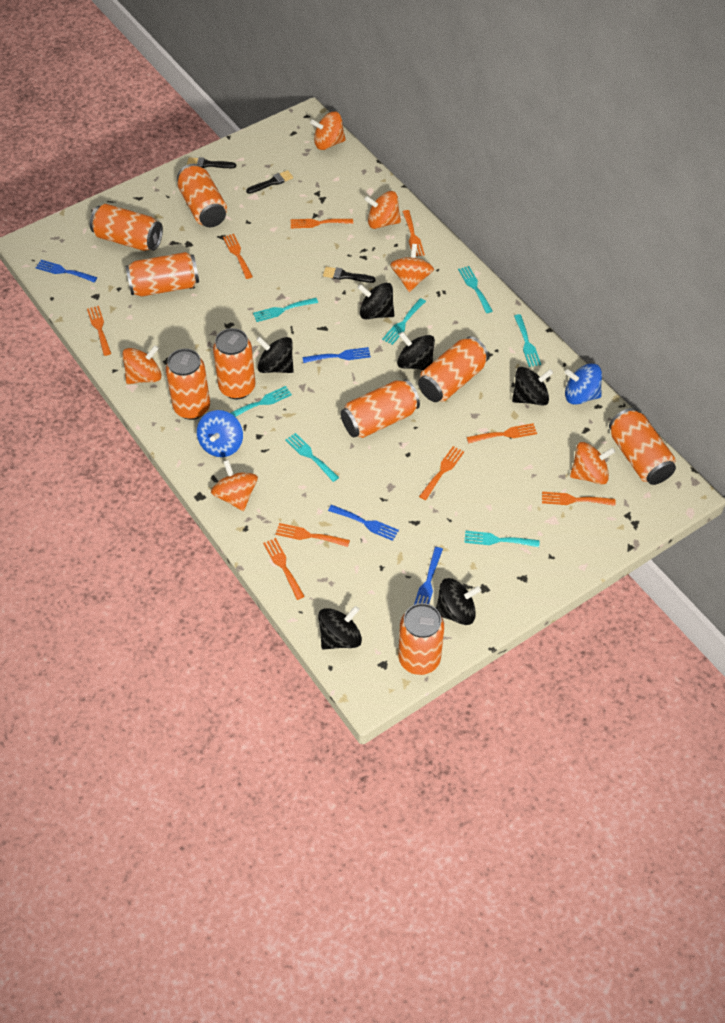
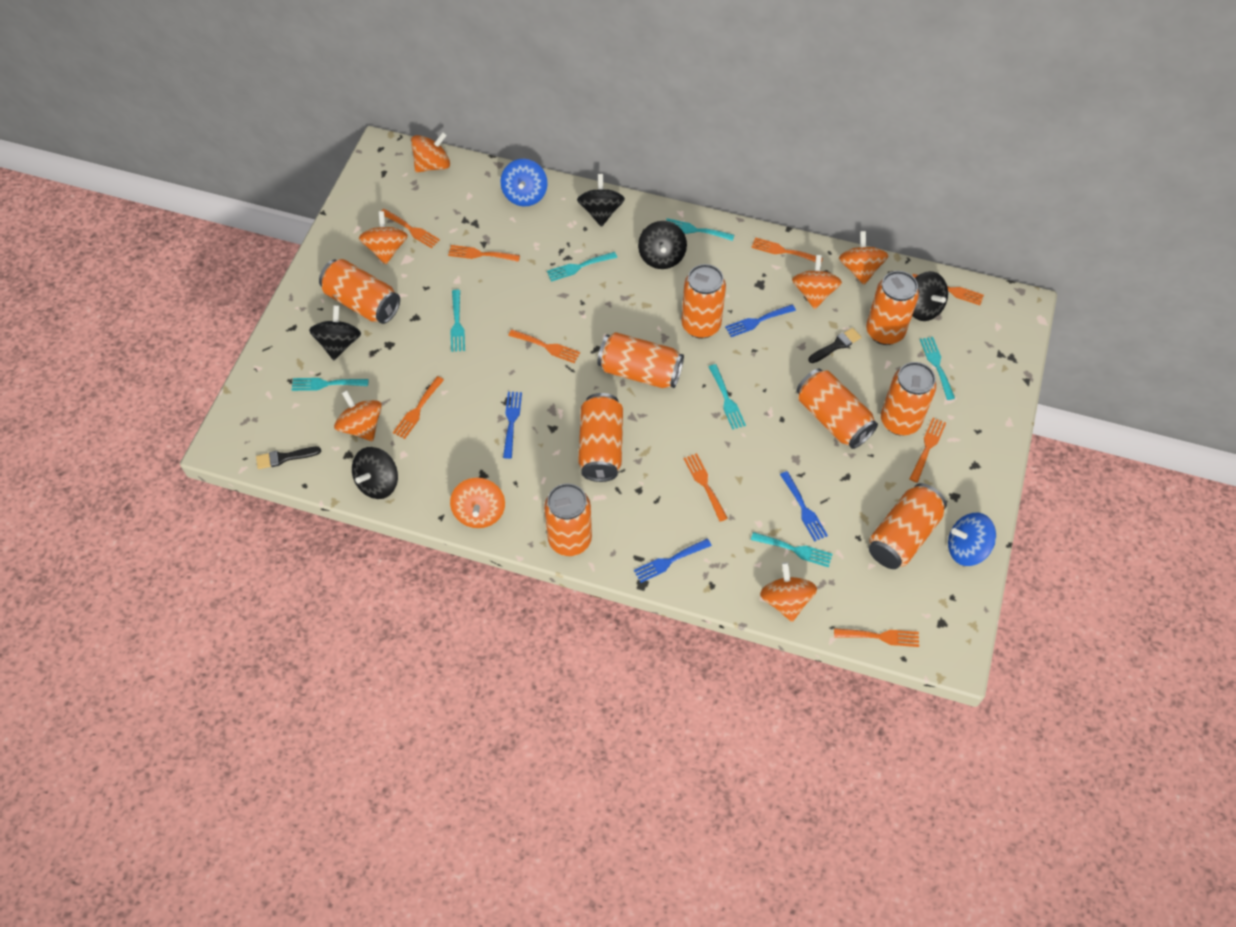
black brush: [187,157,236,168] [246,170,293,194] [323,267,376,283] = 3 -> [256,447,321,469] [809,328,861,363] = 2
black spinning top: [256,336,294,373] [318,606,362,650] [357,283,394,319] [397,332,435,370] [436,578,481,625] [512,367,553,406] = 6 -> [309,305,361,360] [352,447,398,499] [577,174,625,227] [638,221,687,269] [912,271,948,321] = 5
orange spinning top: [122,345,162,384] [211,460,258,511] [310,112,346,150] [364,191,401,229] [390,244,434,292] [570,442,615,485] = 6 -> [334,390,382,441] [359,211,408,265] [411,132,450,173] [450,478,505,528] [760,562,817,622] [792,255,842,309] [839,231,888,285] = 7

